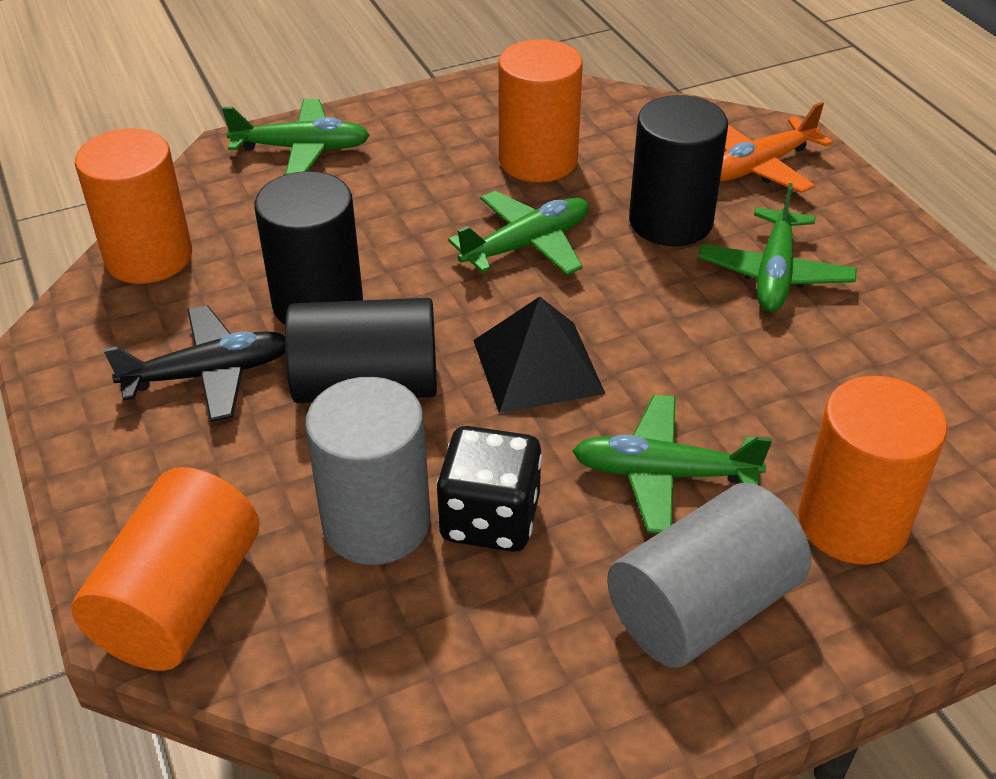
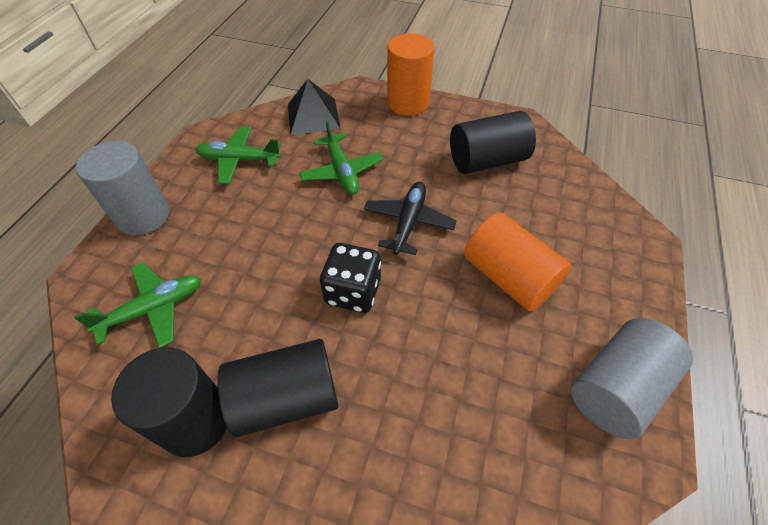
green plane: [222,99,370,175] [448,191,589,275] [572,395,772,534] [698,183,857,312] = 4 -> [74,263,201,348] [196,126,281,184] [299,120,384,194] = 3
orange cylinder: [71,467,259,671] [75,129,192,284] [498,39,583,182] [798,376,947,565] = 4 -> [387,33,435,116] [464,212,571,311] = 2
orange plane: [720,102,833,193] = 1 -> none = 0

